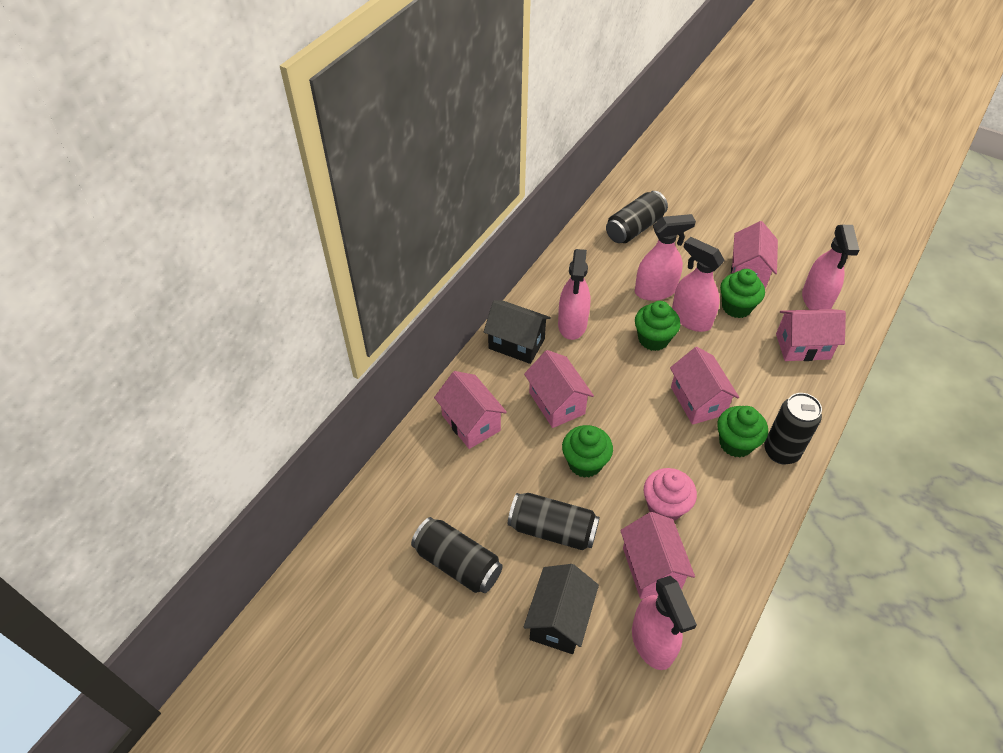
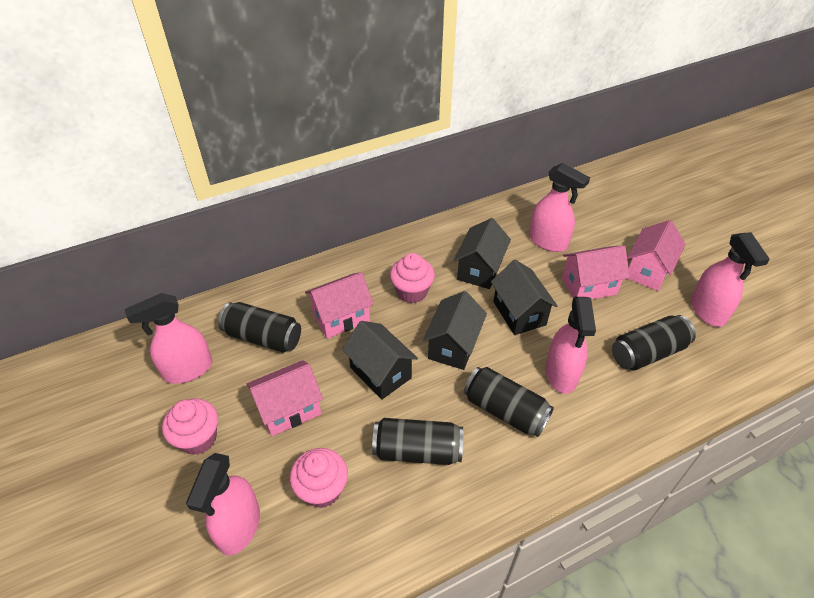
black house: [484,300,551,364] [523,564,599,654] = 2 -> [342,321,418,400] [423,291,487,370] [454,218,511,289] [491,260,558,335] = 4
green cupcake: [562,425,613,478] [635,301,680,351] [717,406,768,458] [720,269,765,318] = 4 -> none = 0
pink cupcake: [644,468,697,521] = 1 -> [162,398,218,455] [290,448,348,508] [390,253,435,303] = 3
pink house: [434,371,507,449] [524,350,594,428] [620,512,695,599] [670,347,739,425] [731,221,778,289] [776,309,846,361] = 6 -> [247,360,323,436] [305,272,373,339] [562,245,630,300] [627,220,686,291] = 4

